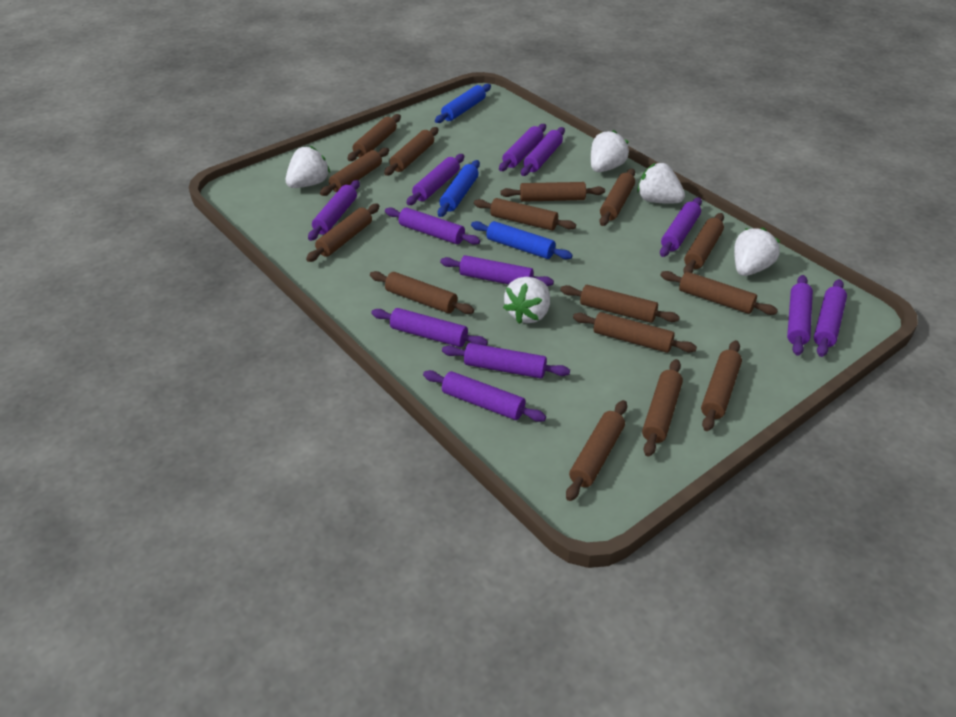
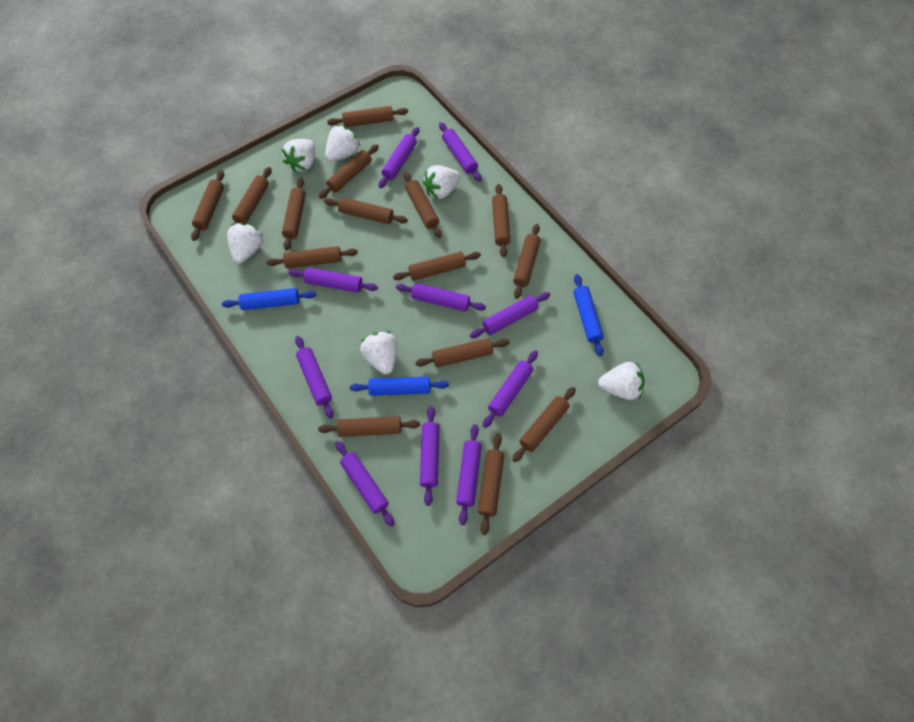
purple rolling pin: [308,180,360,241] [371,308,488,347] [385,207,480,245] [406,154,464,205] [423,370,546,422] [440,255,554,286] [442,343,570,378] [499,124,546,171] [521,127,565,176] [660,197,702,257] [787,275,813,356] [814,279,847,357] = 12 -> [288,267,378,293] [295,336,333,418] [335,441,394,527] [379,127,419,188] [396,283,486,311] [420,406,439,506] [439,122,482,181] [456,424,482,525] [470,292,550,338] [483,350,538,428] = 10
white strawberry: [286,146,330,188] [503,277,550,324] [591,130,629,172] [637,163,685,204] [734,228,780,276] = 5 -> [227,223,263,264] [282,139,315,172] [325,125,360,162] [360,331,397,375] [423,165,460,199] [598,362,645,400] = 6

